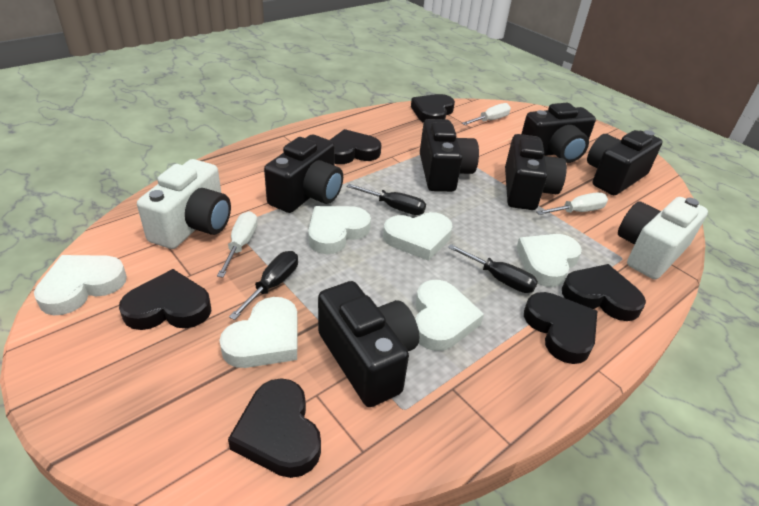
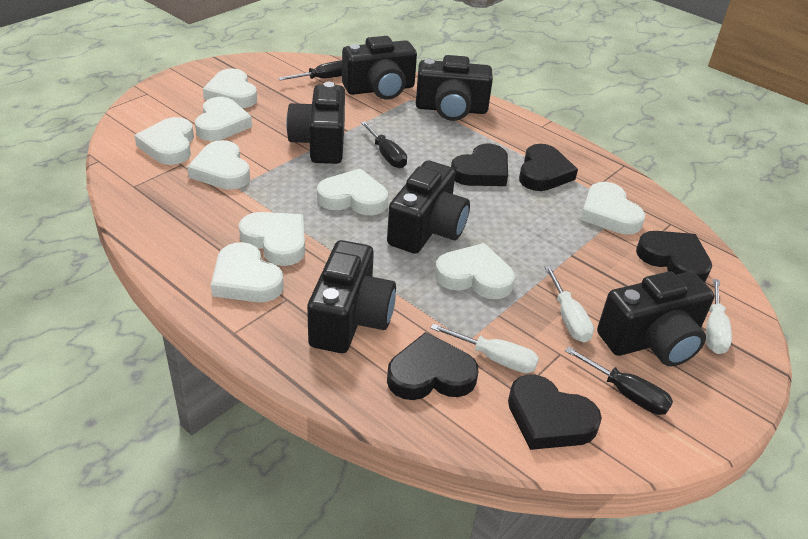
black heart: [119,269,211,330] [228,378,321,478] [330,129,381,164] [411,94,455,123] [524,292,598,364] [562,264,646,321] = 6 -> [387,332,478,400] [451,144,508,186] [508,375,602,450] [519,144,578,191] [636,231,712,282] = 5
white camera: [137,159,231,249] [618,197,708,279] = 2 -> none = 0
white heart: [34,255,127,315] [219,297,298,368] [308,206,371,254] [383,212,453,261] [415,280,484,351] [516,234,582,287] = 6 -> [134,117,194,165] [188,140,250,190] [195,97,252,141] [203,68,257,108] [211,242,284,302] [239,212,305,266] [317,169,388,215] [435,243,515,299] [580,182,645,235] = 9

